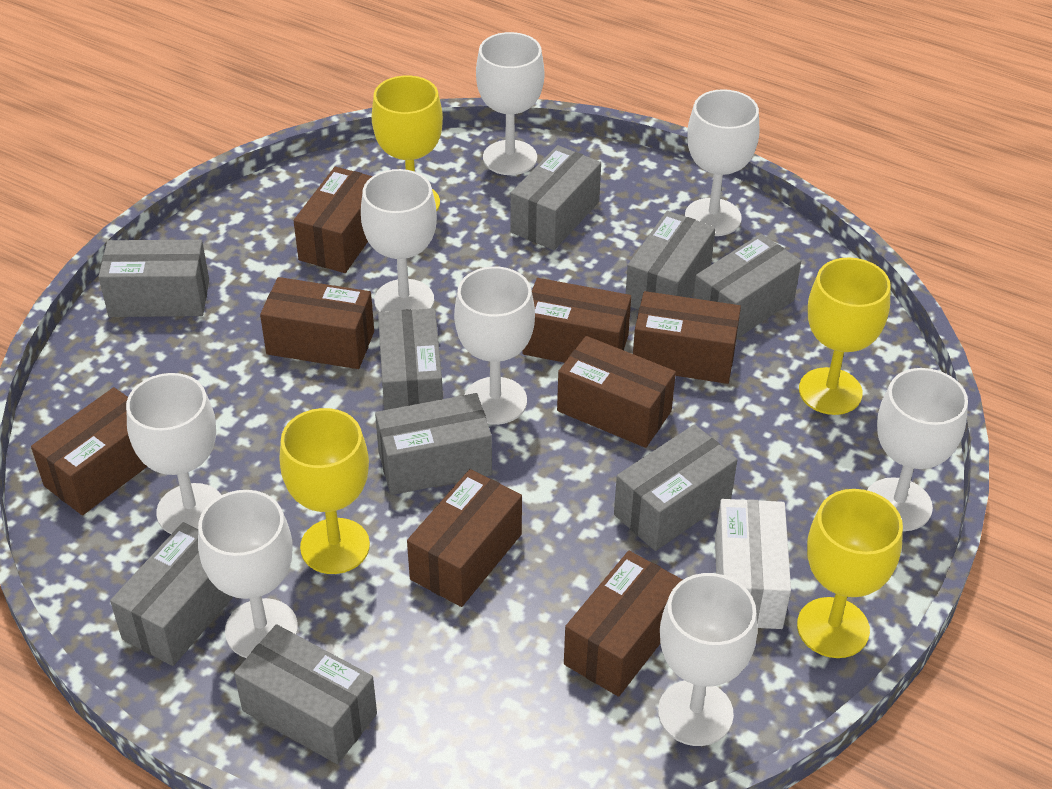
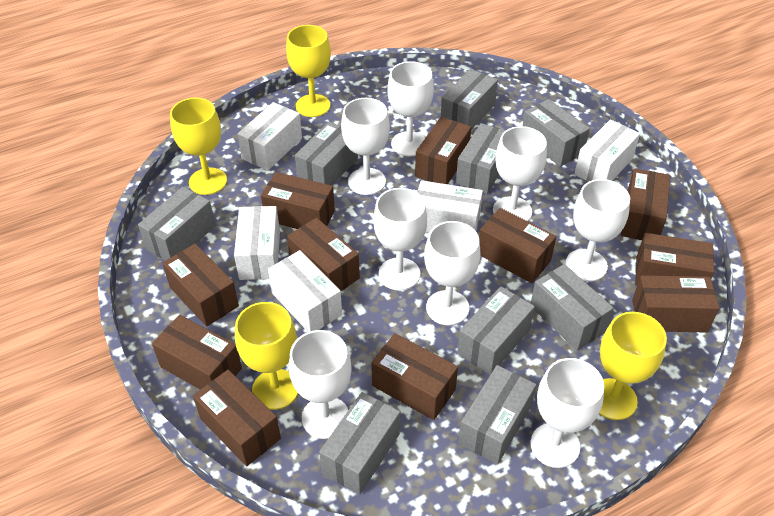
brown box: [31,387,147,515] [260,277,374,369] [294,167,372,273] [407,469,522,607] [522,278,631,363] [557,336,676,448] [564,551,683,697] [633,291,741,384] = 8 -> [152,315,242,390] [162,244,239,327] [193,370,281,466] [261,172,335,229] [287,218,360,291] [371,333,458,420] [415,117,471,184] [479,208,556,283] [621,169,670,240] [632,275,719,333] [635,233,714,286] = 11
white box: [715,499,791,629] = 1 -> [234,206,280,280] [237,102,302,171] [268,250,342,332] [417,180,483,233] [574,119,640,182] = 5

